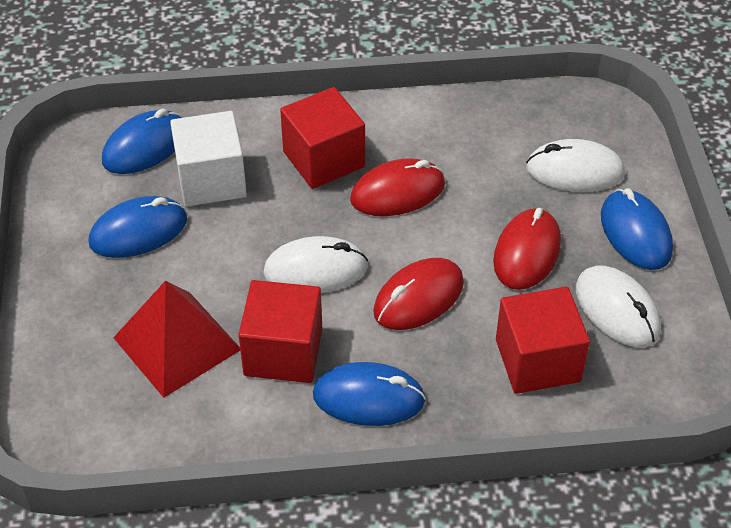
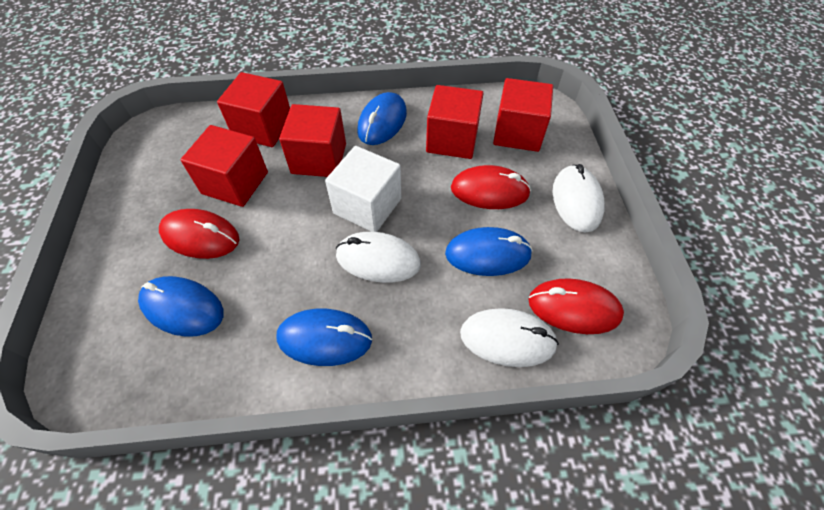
red cube: [238,280,322,383] [280,87,365,189] [496,287,590,394] = 3 -> [181,125,268,207] [217,72,290,147] [279,104,346,177] [426,85,484,159] [493,78,553,152] = 5
red pyramid: [113,280,240,398] = 1 -> none = 0

